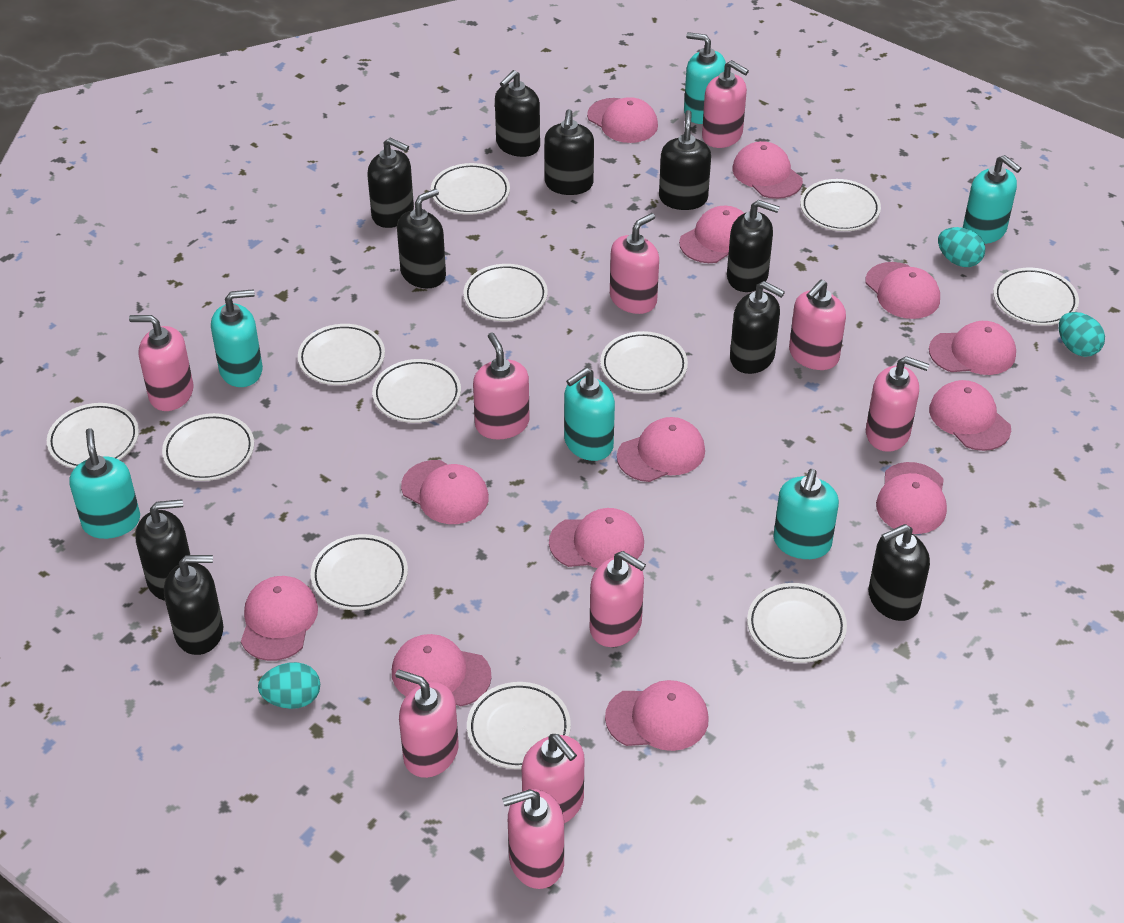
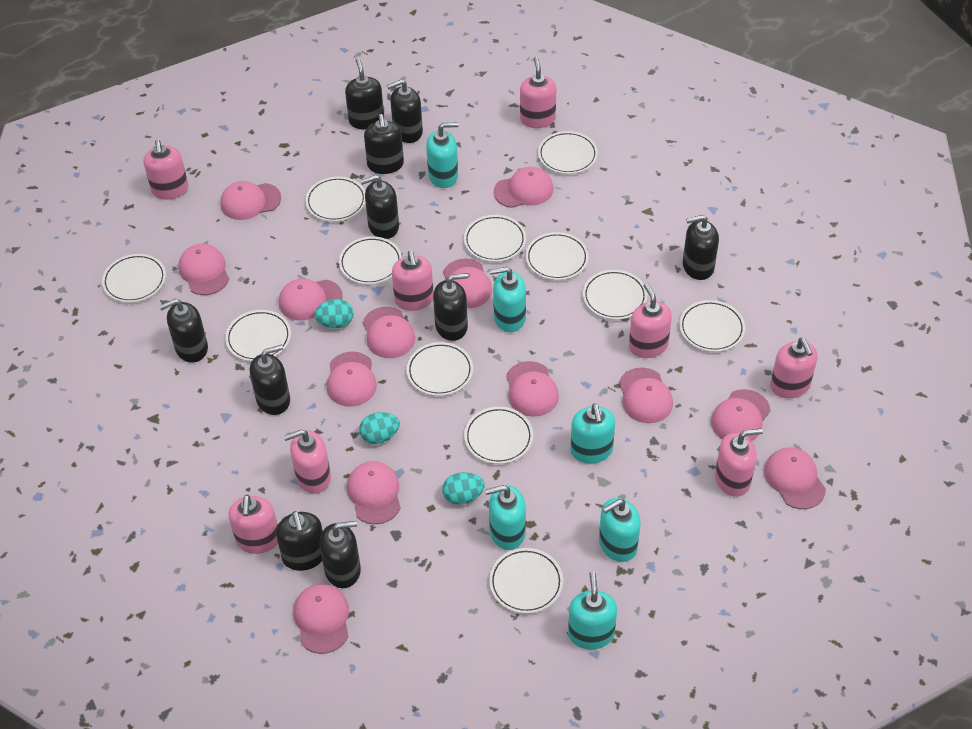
pink soap dispenser: [129,315,194,411] [395,669,459,778] [473,332,530,439] [502,789,564,889] [522,734,584,824] [590,551,646,647] [610,213,659,314] [702,60,749,148] [789,280,846,370] [866,356,929,452] = 10 -> [143,139,188,200] [228,495,278,554] [284,429,331,494] [392,250,434,311] [520,57,556,128] [629,283,672,358] [715,428,763,497] [770,338,818,399] = 8

